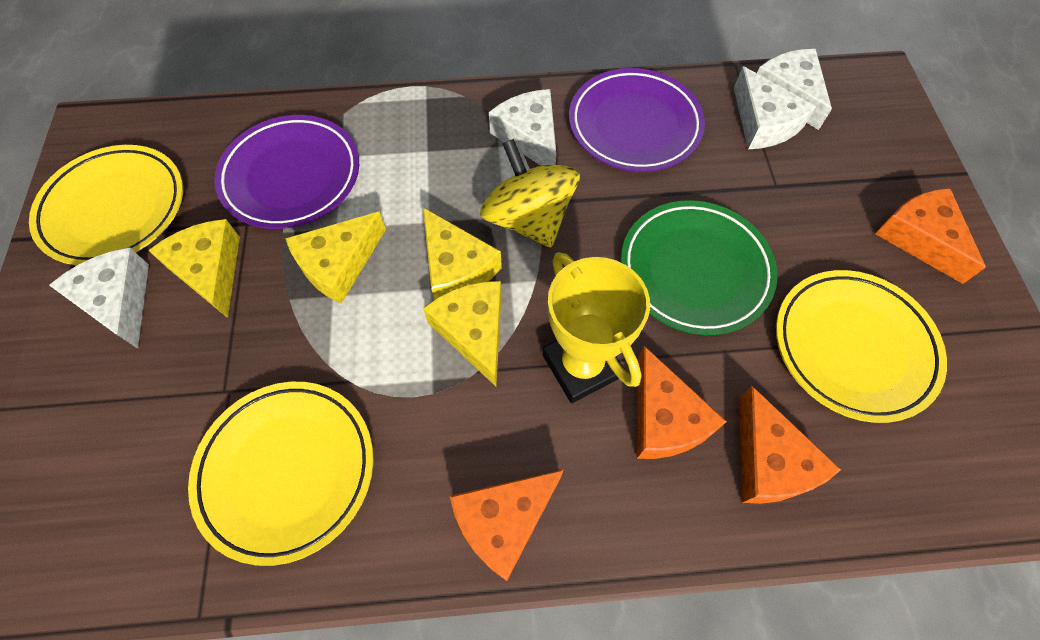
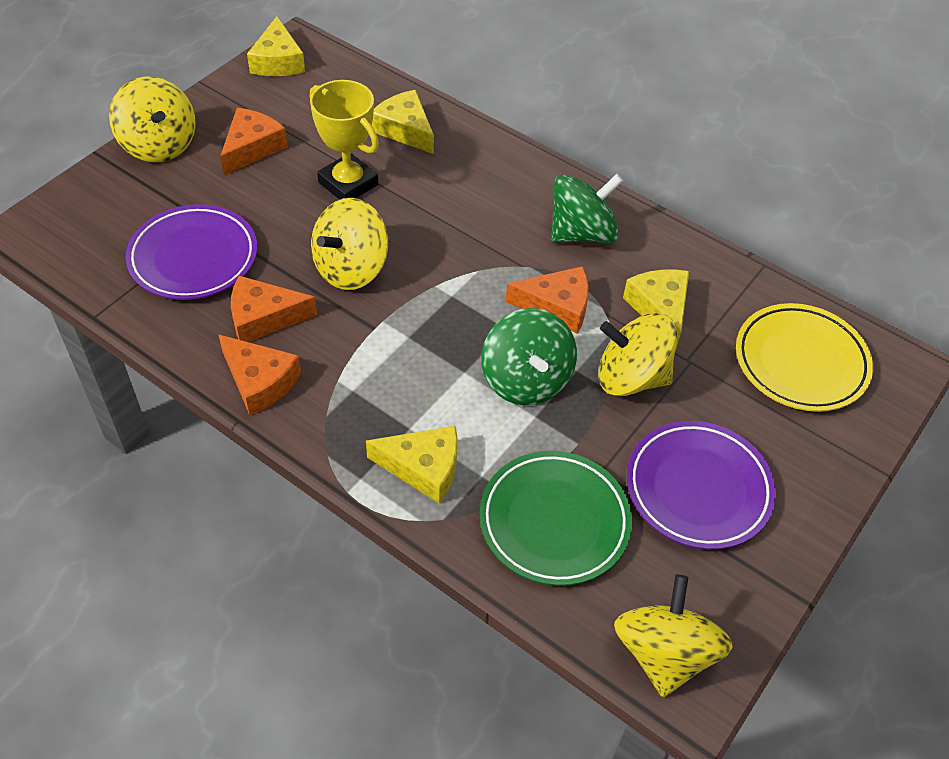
green spinning top: none = 0 -> [481,308,577,405] [551,174,623,243] = 2
white cheese: [49,248,149,349] [489,89,556,166] [734,66,816,149] [757,49,832,130] = 4 -> none = 0
yellow plate: [29,145,183,265] [188,382,374,566] [776,270,947,423] = 3 -> [736,303,873,412] = 1
yellow spinning top: [480,139,580,247] = 1 -> [109,77,196,162] [311,198,388,290] [598,313,678,396] [614,574,733,697] = 4

